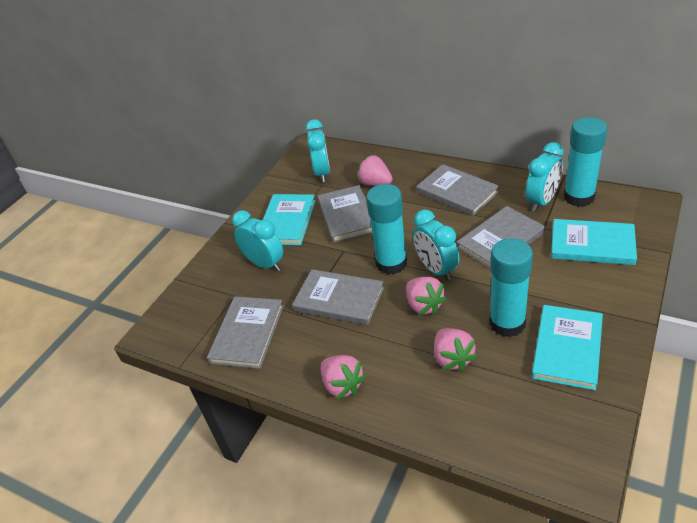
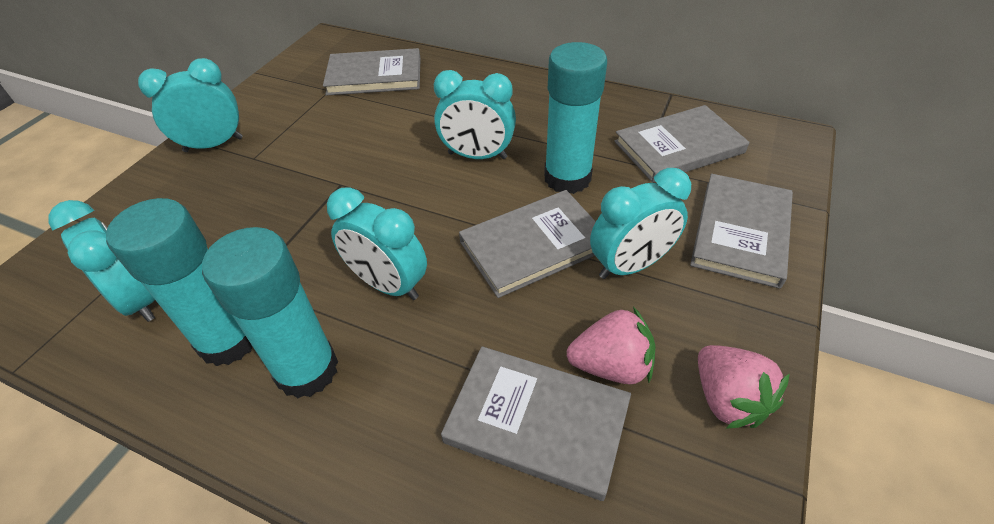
pink strawberry: [321,355,366,400] [356,155,393,186] [406,277,447,315] [434,328,477,372] = 4 -> [567,307,655,384] [698,345,790,429] = 2
turquoise book: [263,194,316,245] [532,305,603,390] [551,219,637,265] = 3 -> none = 0
turquoise clock: [232,210,283,271] [306,120,330,182] [413,209,459,281] [525,142,563,212] = 4 -> [48,200,155,322] [138,58,243,152] [327,188,427,300] [434,70,516,159] [590,168,691,279] = 5

